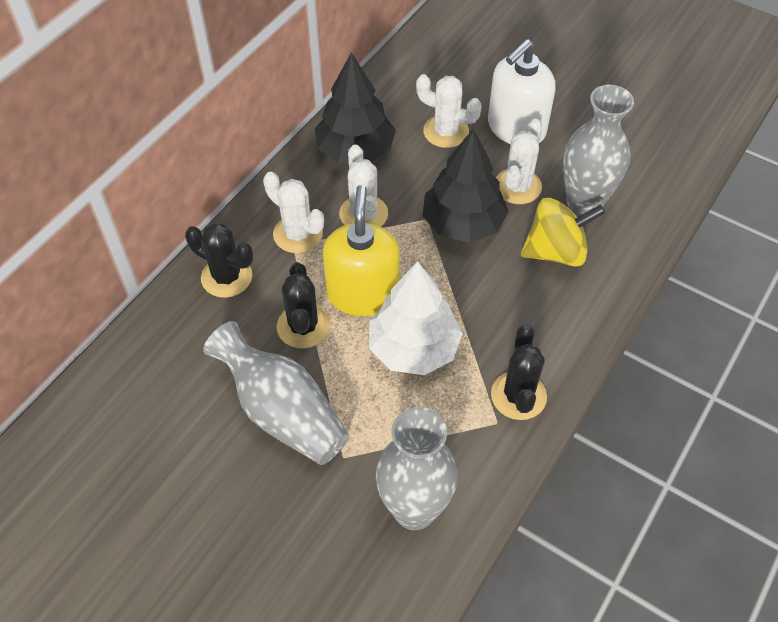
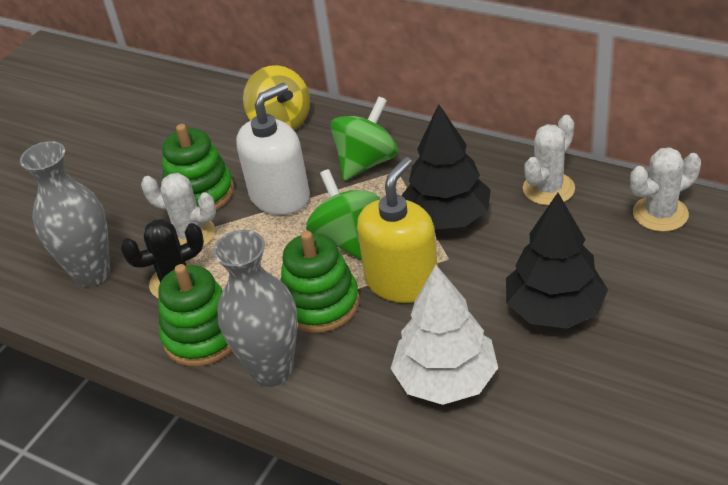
black cactus: [185,223,253,298] [277,262,330,348] [491,324,547,420] = 3 -> [120,219,204,299] = 1
green spinning top: none = 0 -> [306,169,380,260] [330,97,398,181] = 2
green stacking toy: none = 0 -> [158,264,232,367] [162,124,234,210] [280,231,360,333] = 3
grey vase: [203,321,349,465] [376,407,458,530] [563,85,634,217] = 3 -> [20,141,110,287] [213,230,298,387] = 2
white cactus: [263,172,324,253] [339,145,388,227] [416,74,482,148] [496,119,542,204] = 4 -> [141,173,216,247] [523,115,575,206] [630,147,701,232] = 3

